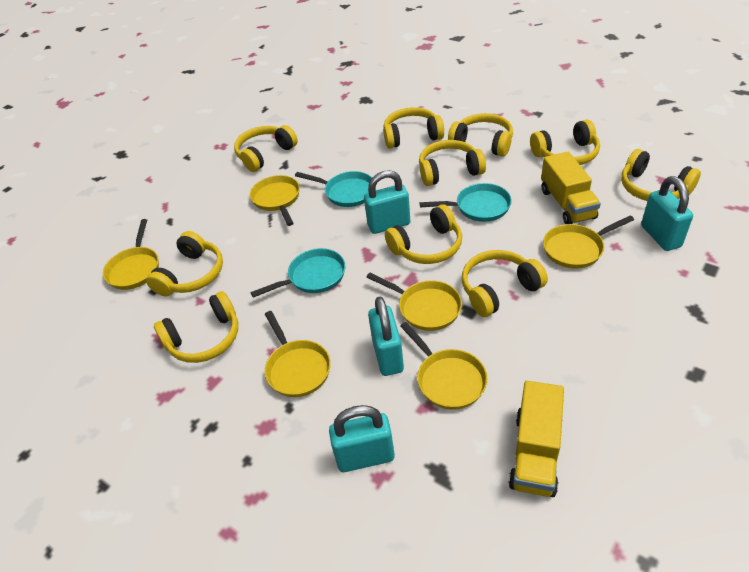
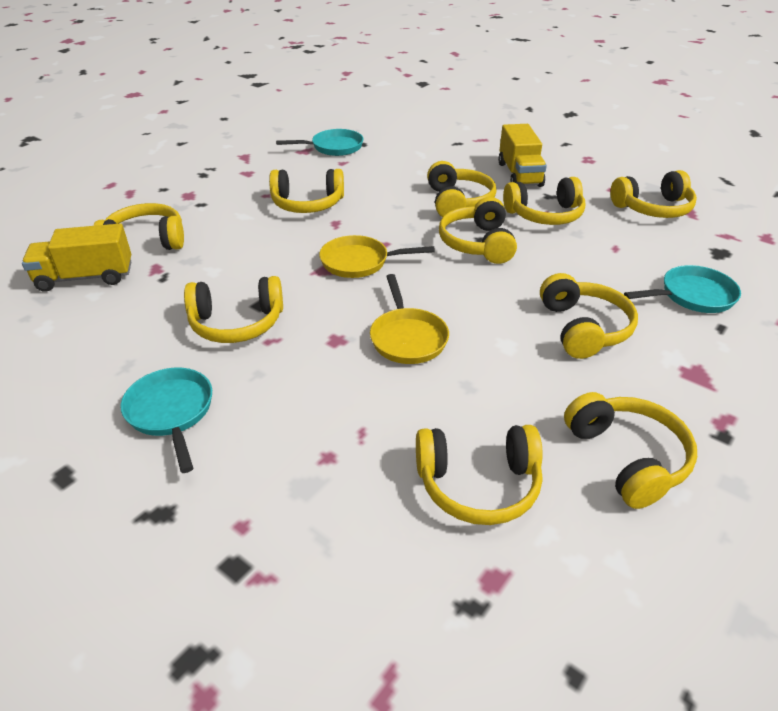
turquoise padlock: [329,405,395,472] [364,170,410,234] [368,297,404,376] [641,176,693,251] = 4 -> none = 0
yellow pan: [103,219,159,290] [250,175,300,226] [265,311,331,397] [366,272,462,331] [400,322,488,410] [543,215,634,269] = 6 -> [319,235,435,278] [370,274,449,364] = 2

